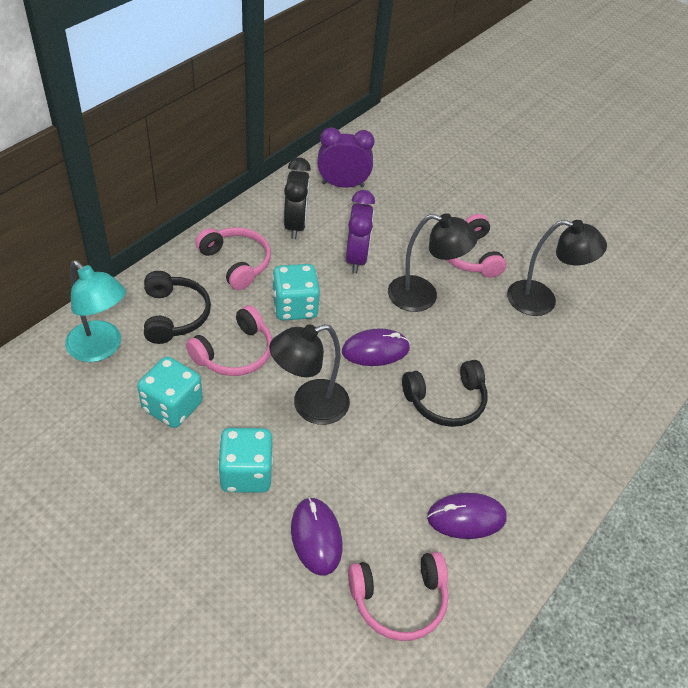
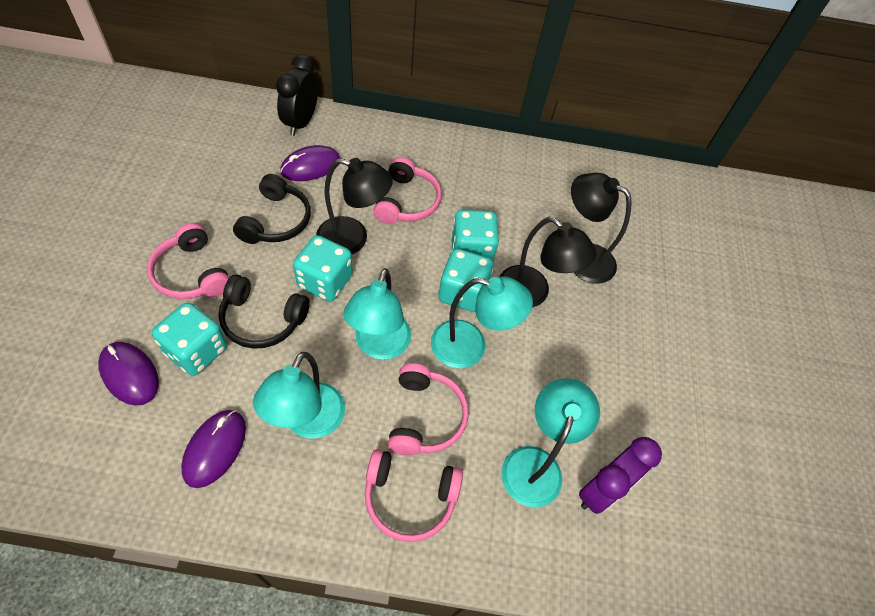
purple clock: [317,127,374,187] [346,190,375,273] = 2 -> [579,437,662,514] = 1
turquoise dice: [137,356,203,428] [218,428,273,493] [272,264,320,321] = 3 -> [152,302,227,376] [293,235,353,302] [438,249,493,312] [451,210,499,261] = 4
turquoise lamp: [65,260,126,362] = 1 -> [253,352,345,438] [343,268,411,360] [431,276,533,368] [501,378,600,507] = 4

